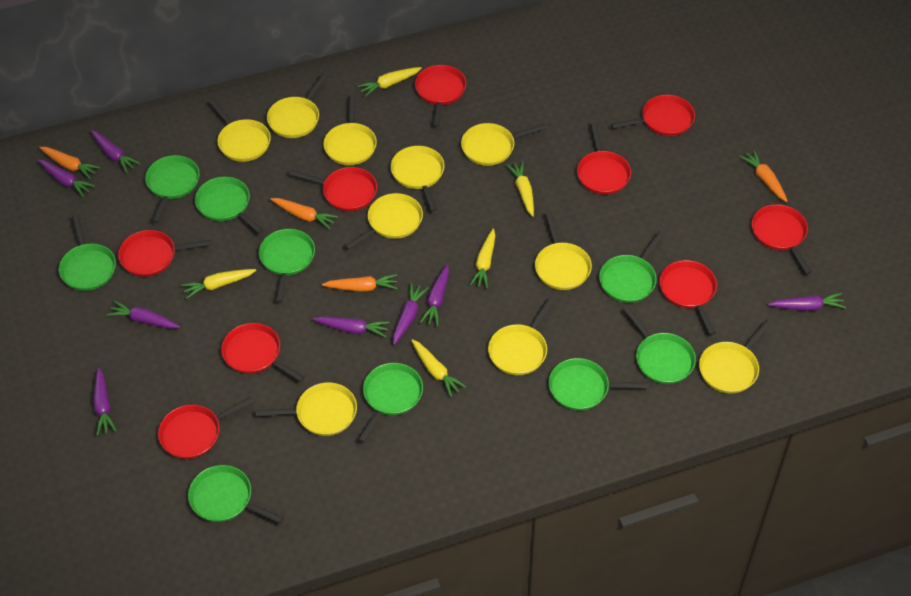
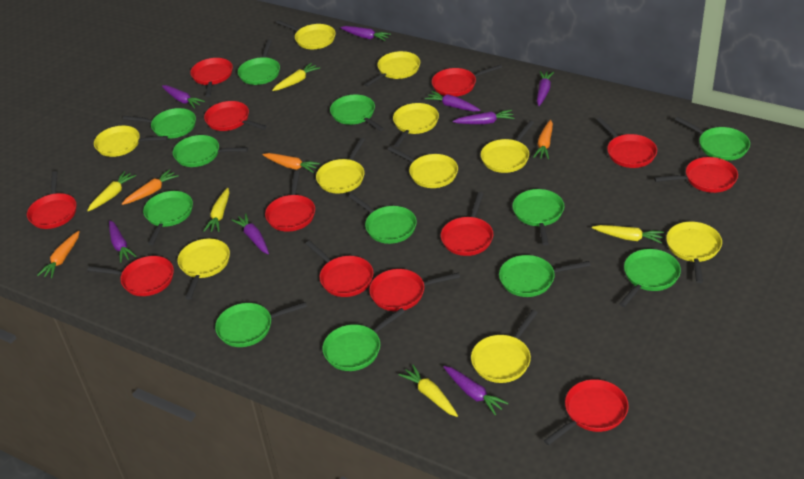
green pan: [59,214,116,291] [145,155,200,223] [188,465,284,523] [195,177,264,234] [259,229,315,303] [358,363,423,443] [549,358,649,411] [599,231,665,303] [623,306,696,384] = 9 -> [123,108,196,139] [143,191,193,245] [173,135,248,167] [215,302,307,347] [238,39,280,85] [322,308,405,371] [330,94,384,131] [348,193,417,244] [499,255,591,297] [512,189,564,245] [619,249,681,307] [675,117,750,161] = 12
red pan: [118,230,212,277] [158,396,254,459] [221,323,305,382] [289,167,377,211] [415,65,466,127] [577,122,631,195] [611,95,695,136] [659,260,717,335] [752,204,812,274] = 9 -> [27,171,76,229] [87,256,174,296] [190,58,233,97] [204,101,267,131] [265,171,315,232] [306,241,374,297] [369,269,460,311] [432,64,502,97] [441,192,493,256] [544,379,629,445] [596,117,657,168] [654,157,738,193] = 12

